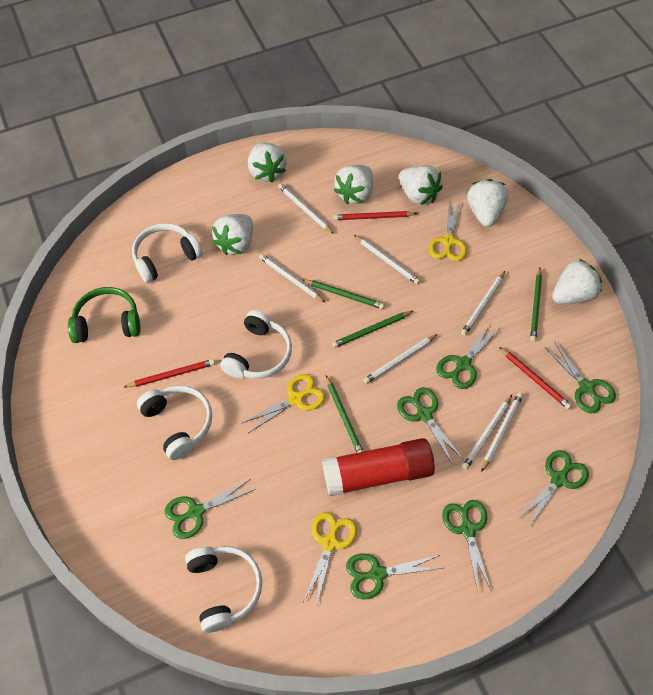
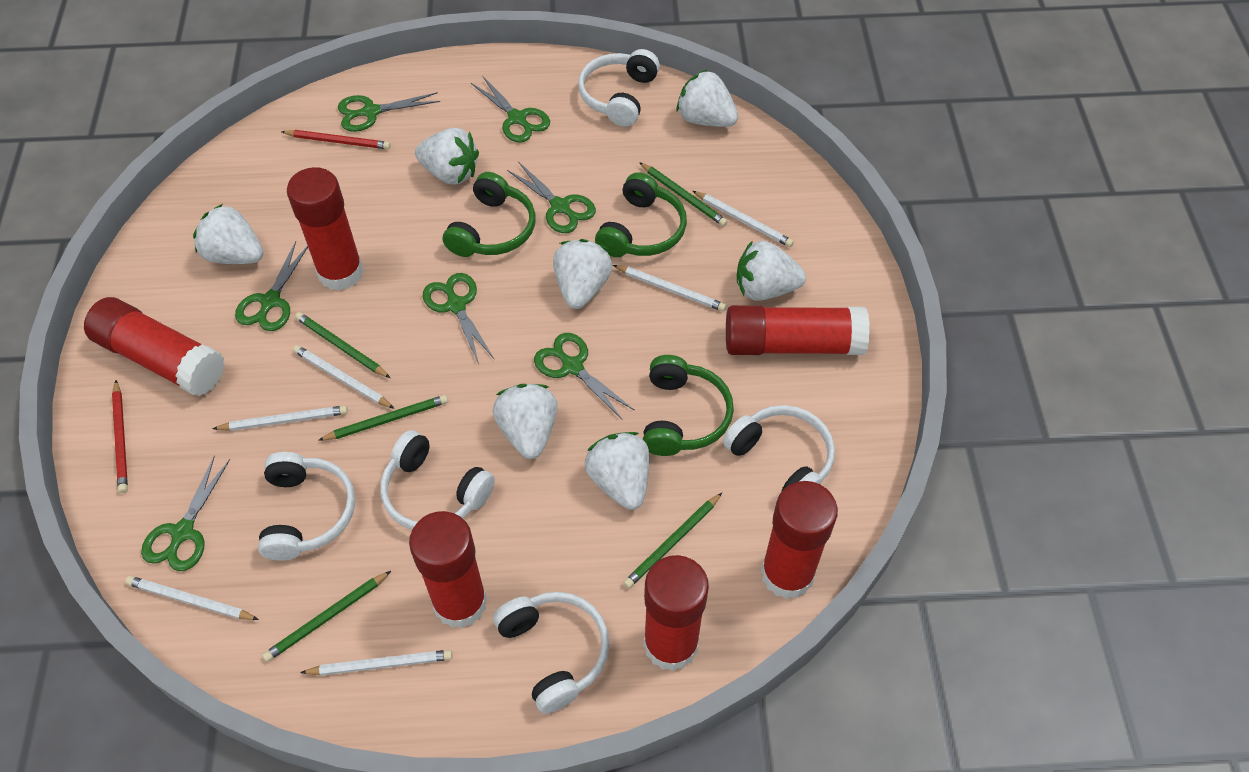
green headphones: [68,287,140,343] = 1 -> [443,172,536,257] [595,172,687,257] [643,355,734,456] = 3
green pencil: [302,279,385,309] [326,375,363,453] [332,311,413,348] [530,268,542,342] = 4 -> [262,571,391,662] [295,312,390,378] [318,395,448,441] [623,493,722,588] [639,162,728,226] = 5
red glue stick: [322,438,435,496] = 1 -> [84,297,225,396] [287,167,364,291] [409,511,487,629] [643,555,709,671] [726,305,870,355] [761,481,838,599] = 6
red pencil: [124,359,215,387] [333,211,418,220] [499,347,572,409] = 3 -> [112,380,128,493] [281,130,391,149] = 2
white headphones: [132,223,203,283] [137,385,212,460] [185,546,262,633] [220,310,292,379] = 4 -> [258,452,355,561] [380,430,495,530] [493,592,610,714] [578,49,660,127] [723,405,835,491] = 5
white pencil: [259,254,325,302] [278,184,334,234] [354,235,420,284] [363,334,438,384] [461,271,505,336] [462,395,512,470] [481,393,523,472] = 7 -> [125,576,259,620] [213,405,348,431] [293,345,395,409] [300,650,452,676] [613,265,726,311] [693,191,794,247] = 6
white strawberry: [212,214,253,255] [248,142,286,183] [334,165,373,204] [399,165,443,205] [467,179,508,227] [552,259,602,304] = 6 -> [193,204,264,264] [415,128,479,185] [493,384,558,459] [553,239,612,309] [585,432,649,510] [677,70,738,127] [737,240,806,301] = 7
yellow scissors: [242,374,325,433] [304,512,357,604] [429,199,467,262] = 3 -> none = 0

